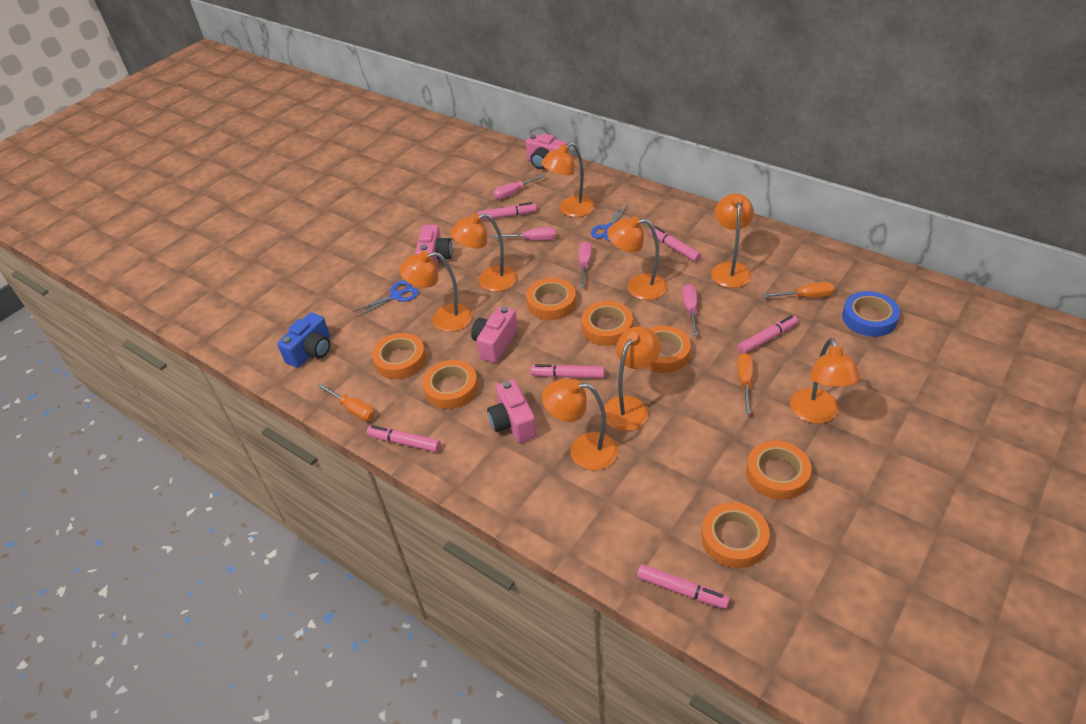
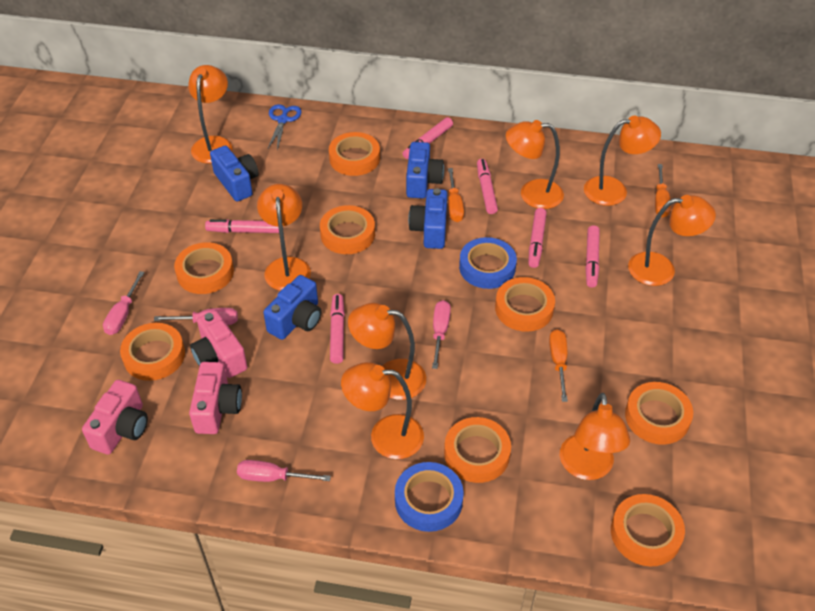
blue camera: [277,312,330,368] = 1 -> [210,146,259,202] [263,275,321,340] [406,142,444,198] [408,188,447,249] = 4
blue scissors: [353,280,419,317] [591,203,629,241] = 2 -> [268,104,302,150] = 1
blue tape: [842,291,900,337] = 1 -> [395,462,464,532] [459,237,517,289] = 2
orange tape: [372,333,426,379] [423,360,478,409] [526,278,576,320] [582,301,633,346] [646,326,691,373] [701,502,770,568] [746,441,812,500] = 7 -> [120,323,185,381] [174,242,234,294] [320,205,375,254] [329,132,380,176] [444,417,511,483] [495,277,555,332] [611,494,685,566] [625,382,693,445] = 8
pink camera: [415,225,452,266] [471,306,518,363] [487,380,537,443] [526,133,568,169] = 4 -> [82,380,148,455] [189,362,242,434] [190,310,247,378] = 3

